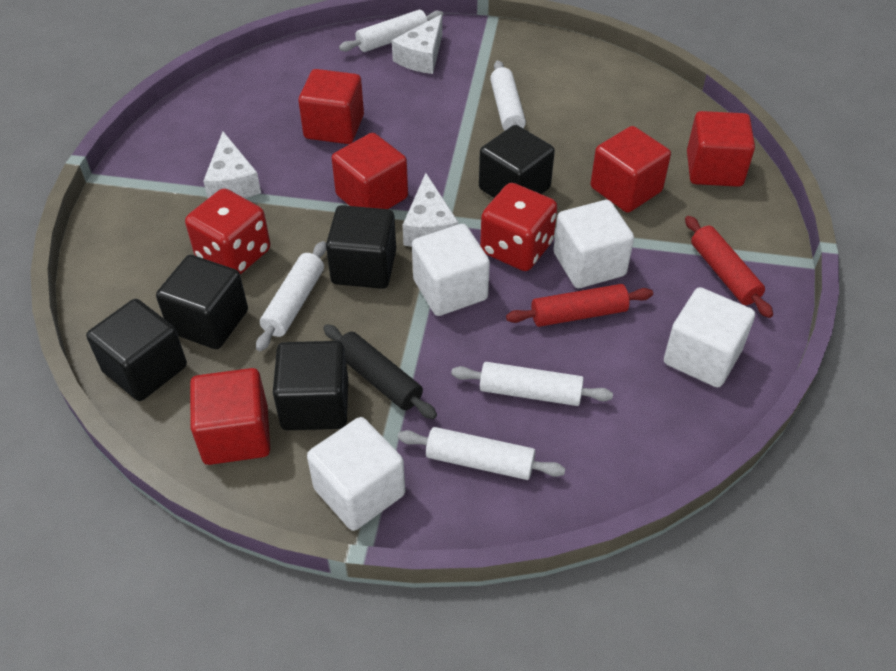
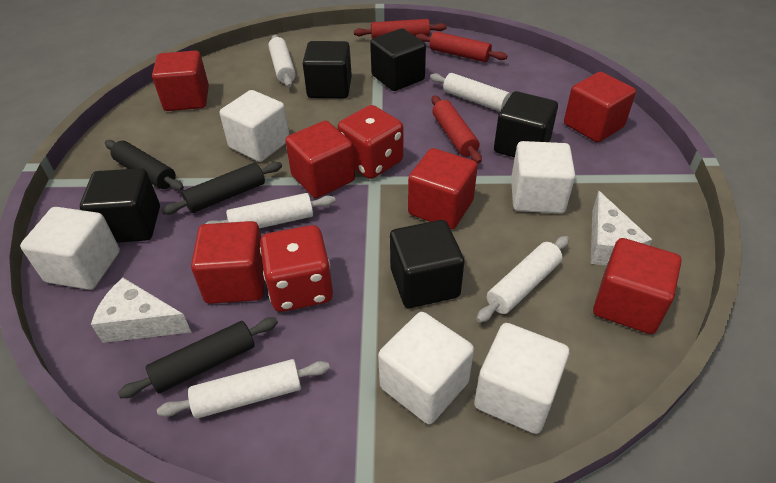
black rolling pin: [323,324,437,419] = 1 -> [105,140,184,191] [118,317,278,398] [162,162,282,215] = 3
red cube: [190,368,270,465] [298,69,364,144] [331,133,408,209] [590,126,671,213] [687,111,755,187] = 5 -> [152,50,209,111] [191,221,265,304] [285,121,355,198] [408,148,478,229] [564,72,636,142] [593,238,681,334] = 6
red rolling pin: [506,284,653,327] [685,216,773,318] = 2 -> [354,19,447,39] [416,31,507,62] [431,95,482,164] = 3
white cheese: [203,132,261,198] [392,14,442,74] [403,173,458,247] = 3 -> [91,278,191,343] [591,191,652,265] = 2
white cube: [307,417,406,531] [412,224,490,316] [553,200,634,288] [664,287,755,388] = 4 -> [20,207,120,290] [220,90,289,162] [378,312,474,424] [474,323,569,434] [511,141,575,214] = 5

